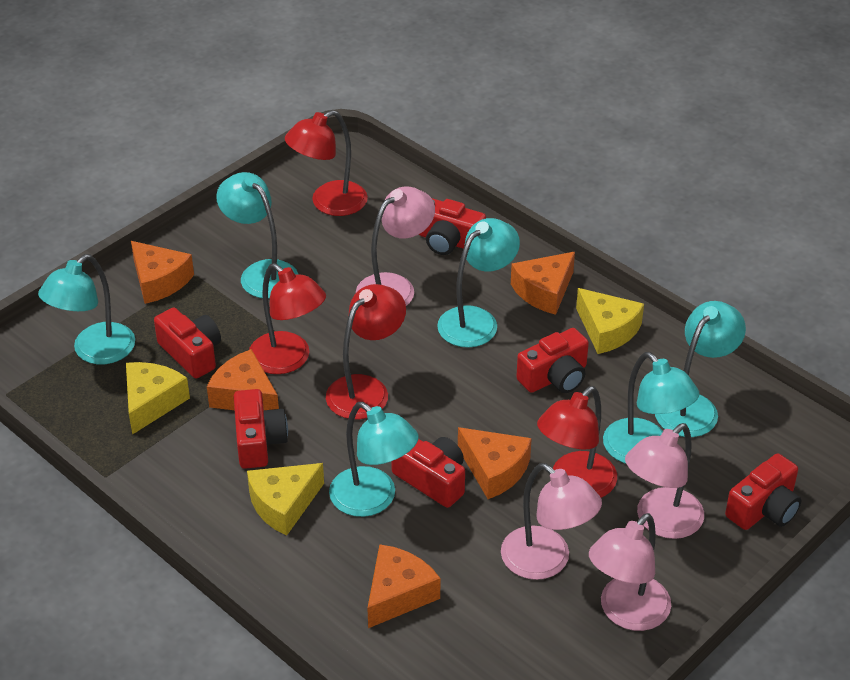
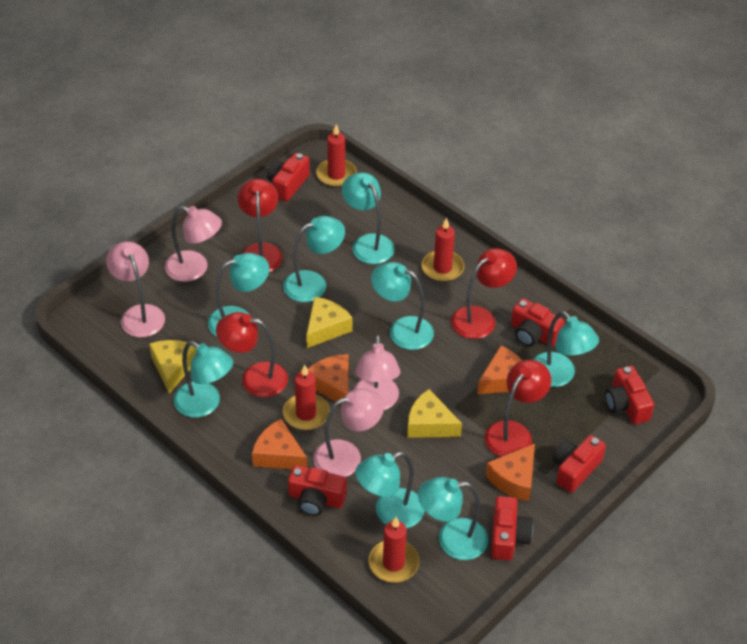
orange cheese: [131,241,194,304] [207,349,279,410] [367,544,440,628] [458,427,532,499] [511,252,575,315] = 5 -> [252,419,307,469] [308,354,349,405] [477,346,522,394] [486,443,535,501] = 4
red candle: none = 0 -> [283,365,330,430] [316,124,357,187] [369,517,419,583] [421,217,464,282] = 4
turquoise lamp: [38,254,135,365] [216,172,299,299] [329,402,419,517] [437,218,520,348] [603,352,699,464] [655,301,746,437] = 6 -> [173,341,233,418] [208,253,269,336] [283,216,345,302] [342,172,394,264] [355,452,425,528] [371,262,434,350] [418,477,488,560] [532,311,599,387] = 8

